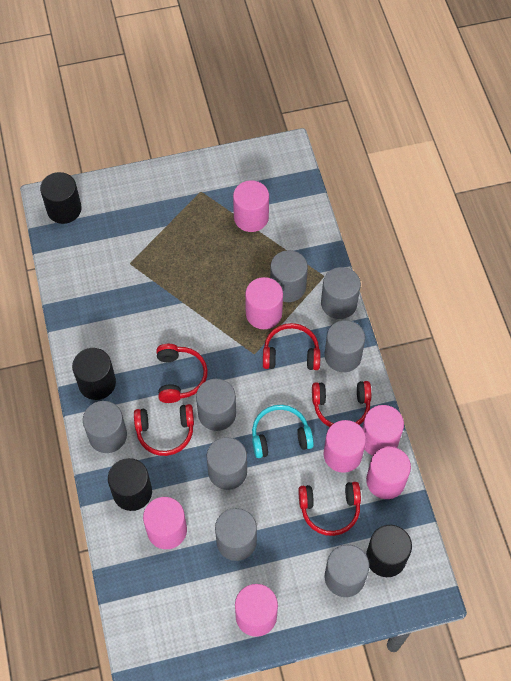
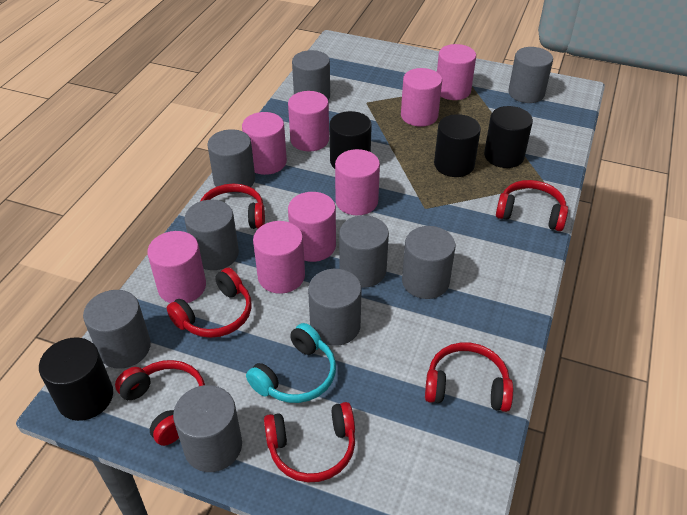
grey cylinder: [83,401,127,453] [196,379,236,431] [207,437,247,490] [215,508,257,561] [270,250,308,302] [321,267,361,319] [325,320,365,372] [325,544,369,597] = 8 -> [83,290,151,369] [173,385,242,472] [184,199,239,270] [207,129,255,194] [292,50,330,101] [308,269,362,346] [339,215,389,288] [402,226,455,299] [508,47,553,103] = 9
pink cylinder: [143,497,187,549] [233,180,269,232] [235,584,278,637] [245,277,283,329] [324,420,366,473] [362,405,404,456] [366,447,411,499] = 7 -> [147,231,206,303] [242,112,287,175] [253,221,305,294] [288,91,329,151] [288,192,336,262] [335,149,380,215] [401,68,442,127] [437,44,476,100] = 8
red headphones: [134,404,194,456] [156,344,208,403] [263,323,320,370] [298,482,361,536] [312,381,371,427] = 5 -> [115,360,205,446] [167,268,252,338] [200,184,265,229] [264,402,355,482] [425,342,513,412] [496,180,568,231] = 6

